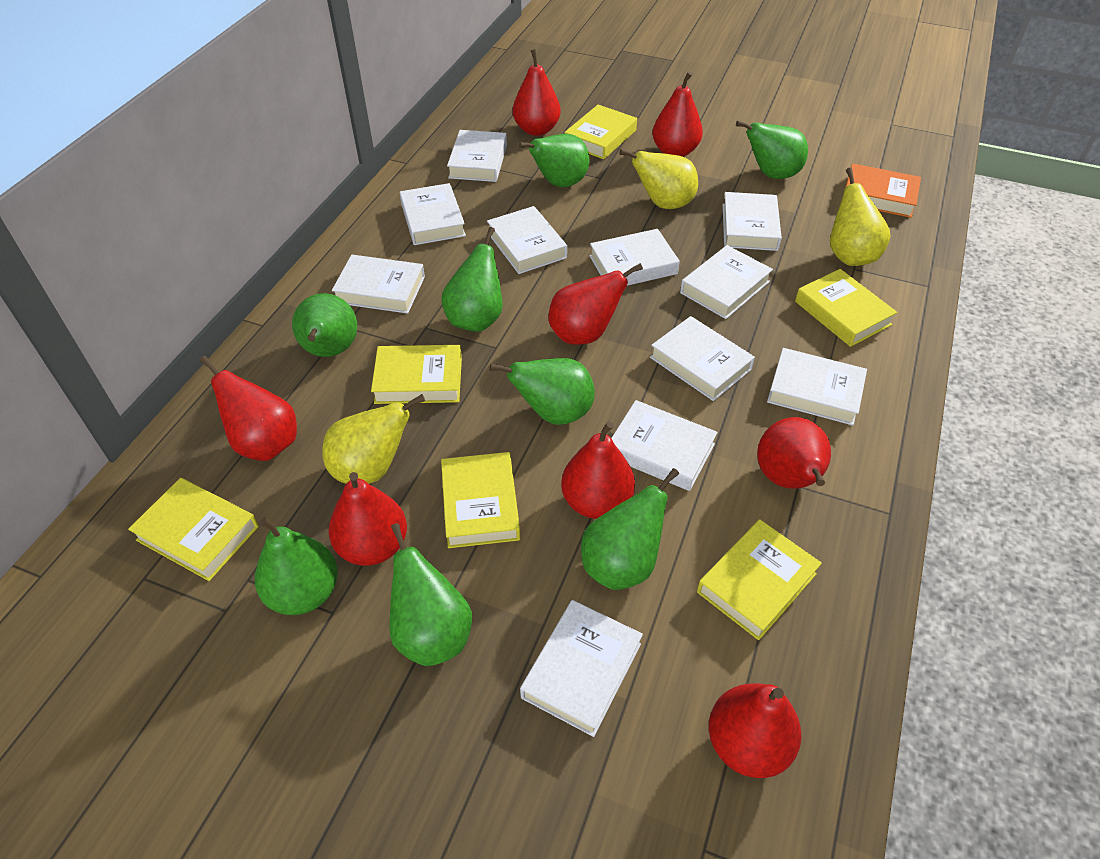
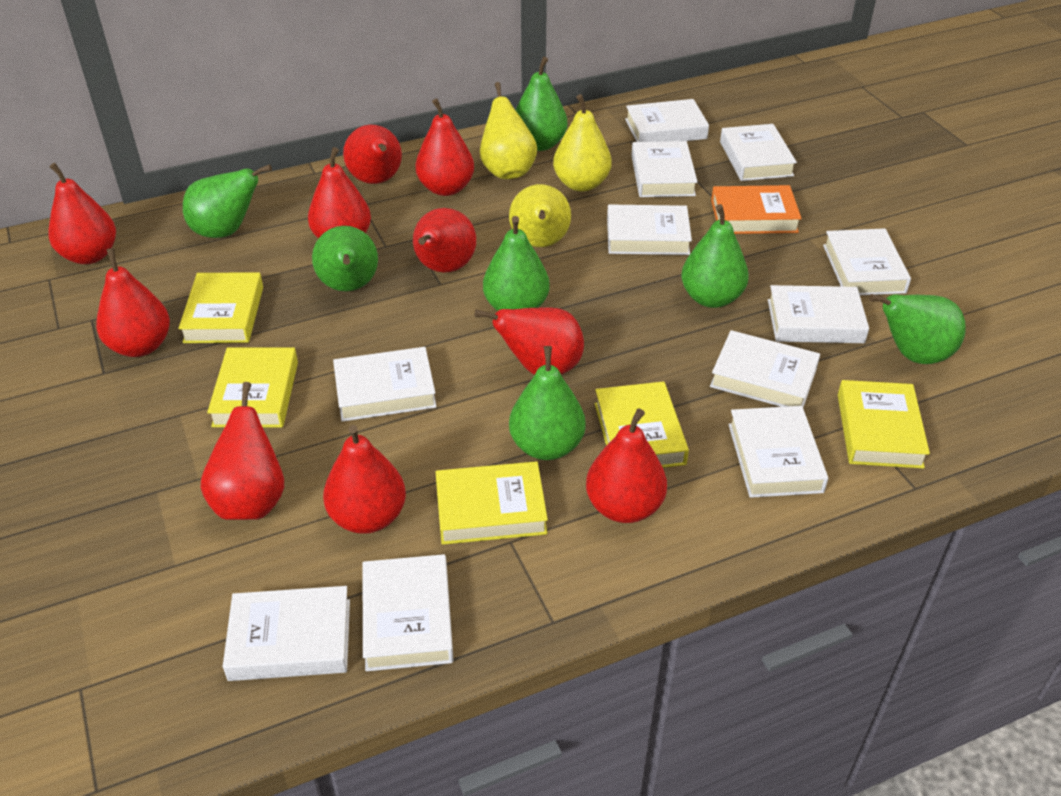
green pear: [255,517,338,615] [292,293,357,357] [389,523,472,666] [441,227,503,332] [490,358,595,425] [518,134,589,187] [581,468,679,590] [736,121,808,179] = 8 -> [183,164,272,238] [312,226,378,291] [483,216,550,311] [509,346,586,460] [516,57,567,151] [681,204,749,308] [869,294,966,364] = 7
red pear: [200,356,297,461] [329,472,407,566] [513,49,561,136] [549,263,643,345] [561,421,635,519] [653,71,703,157] [709,684,802,778] [757,417,831,488] = 8 -> [49,163,116,264] [96,248,170,357] [200,382,284,520] [308,147,371,239] [323,425,406,534] [343,125,402,184] [413,208,476,273] [415,98,474,196] [475,307,584,375] [586,408,667,523] = 10
yellow book: [128,478,259,581] [371,345,462,404] [441,452,520,548] [564,105,637,159] [697,519,822,640] [795,269,897,347] = 6 -> [178,272,263,343] [207,347,298,427] [436,462,548,545] [595,381,689,468] [838,380,930,468] = 5

